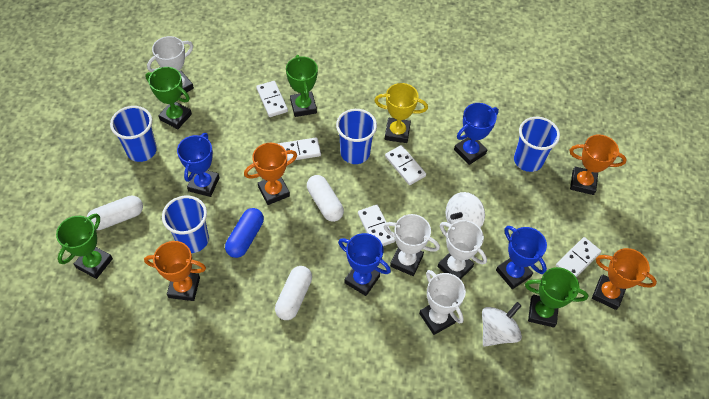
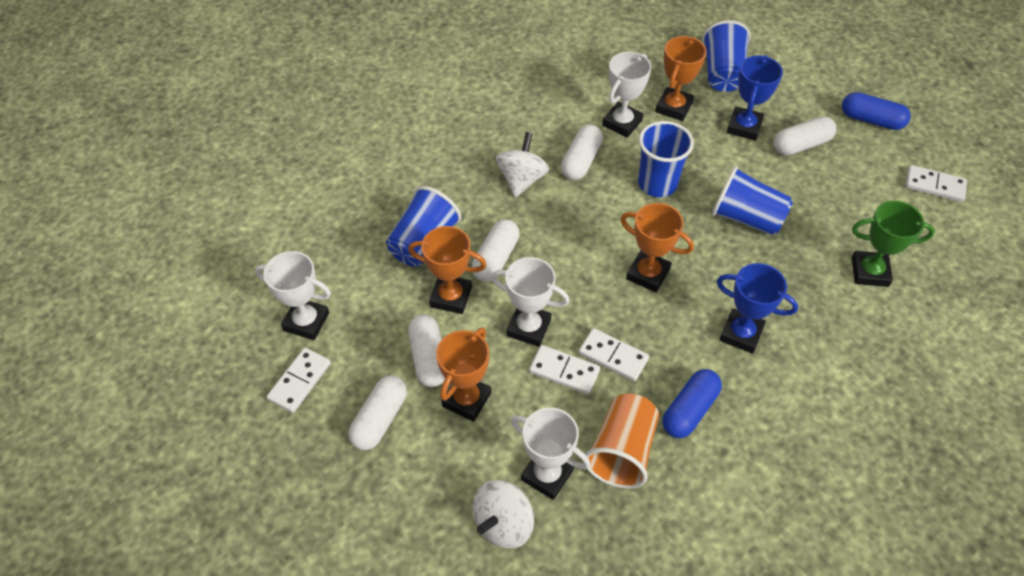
blue capsule: [225,208,264,258] = 1 -> [662,369,722,438] [842,92,911,130] = 2
blue trophy: [177,133,220,197] [338,233,391,296] [454,103,499,165] [496,226,547,289] = 4 -> [717,263,798,354] [727,55,783,141] = 2
green trophy: [56,214,113,279] [145,67,192,129] [286,55,318,117] [525,267,588,327] = 4 -> [852,201,935,287] = 1
orange cup: none = 0 -> [585,393,659,489] = 1
white capsule: [87,196,143,230] [275,266,312,320] [307,175,344,222] = 3 -> [349,375,407,450] [408,314,445,387] [472,219,520,282] [561,125,603,180] [774,116,836,155] = 5
white domino: [256,81,288,117] [277,138,321,161] [358,205,395,246] [385,145,426,185] [556,237,601,277] = 5 -> [266,348,331,413] [529,345,600,394] [579,328,649,381] [905,165,967,202] = 4
yellow trophy: [374,83,428,143] = 1 -> none = 0

